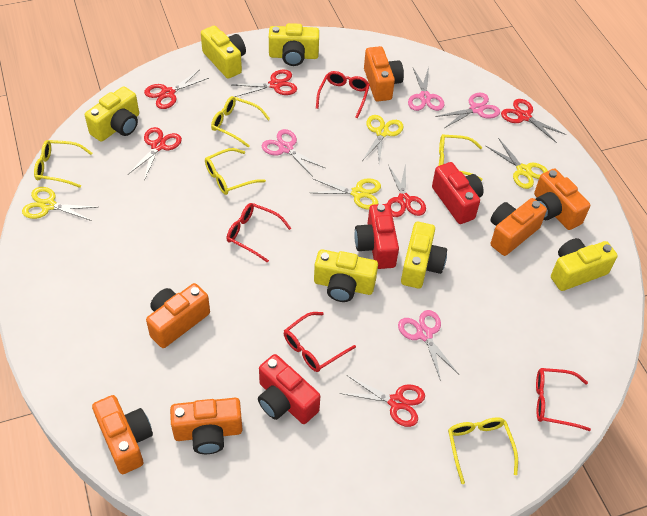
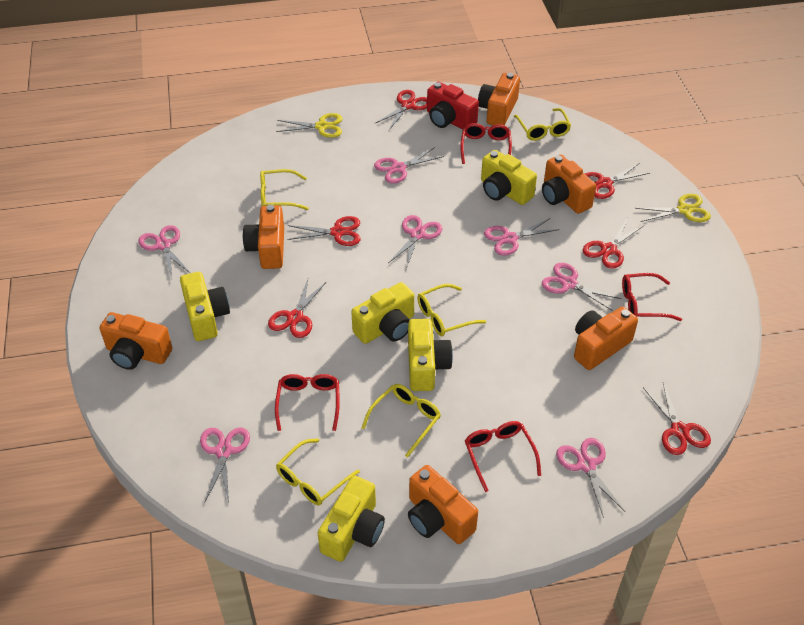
pink scissors: [261,129,325,177] [398,310,459,381] [408,67,445,111] [435,93,500,128] = 4 -> [138,225,190,279] [200,428,250,503] [374,147,444,184] [388,215,442,269] [484,218,560,256] [542,263,622,311] [556,438,625,518] = 7
red camera: [258,354,320,424] [354,204,399,269] [432,162,484,224] = 3 -> [427,82,479,129] = 1
yellow camera: [85,86,139,142] [201,25,246,79] [269,23,319,66] [314,249,378,302] [401,222,447,288] [551,238,618,291] = 6 -> [180,272,230,341] [318,476,385,562] [351,282,414,344] [408,319,453,391] [481,150,537,205] = 5
yellow scissors: [22,187,98,221] [311,178,381,210] [362,115,404,164] [486,138,548,189] = 4 -> [276,113,342,138] [635,194,711,222] = 2

